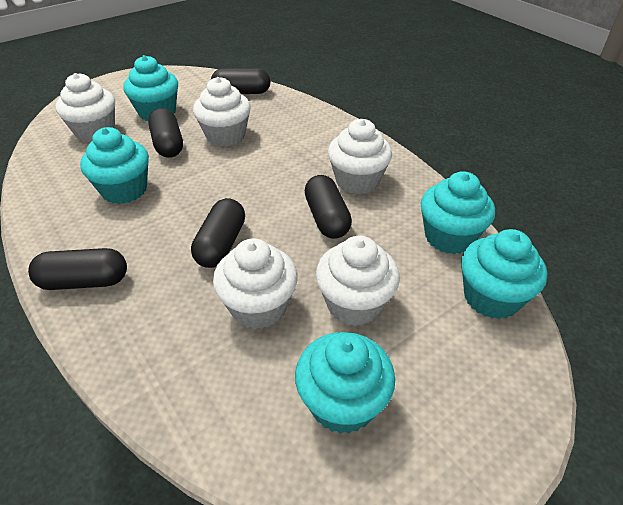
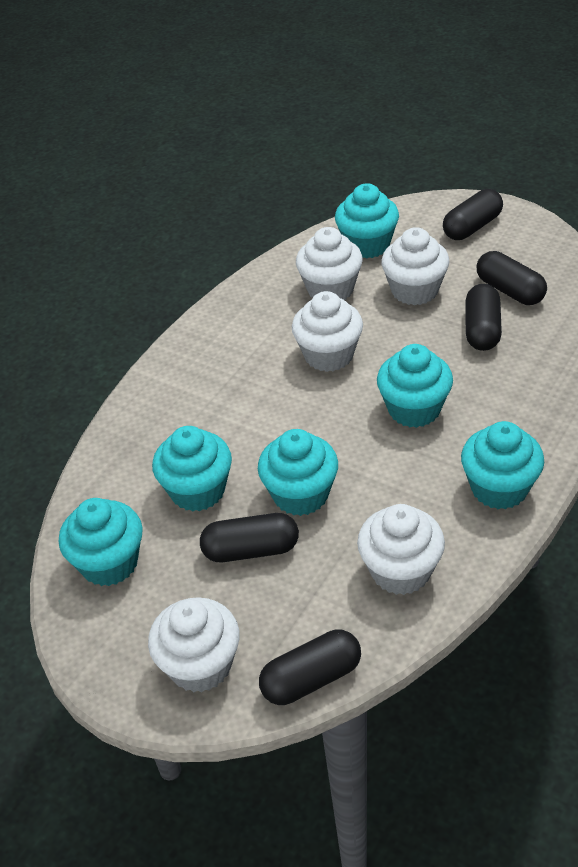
turquoise cupcake: [80,127,149,204] [123,55,178,121] [295,332,395,434] [421,171,495,254] [461,229,547,319] = 5 -> [59,498,143,586] [152,426,232,512] [258,429,338,516] [335,183,399,258] [377,344,453,428] [461,421,544,509] = 6

